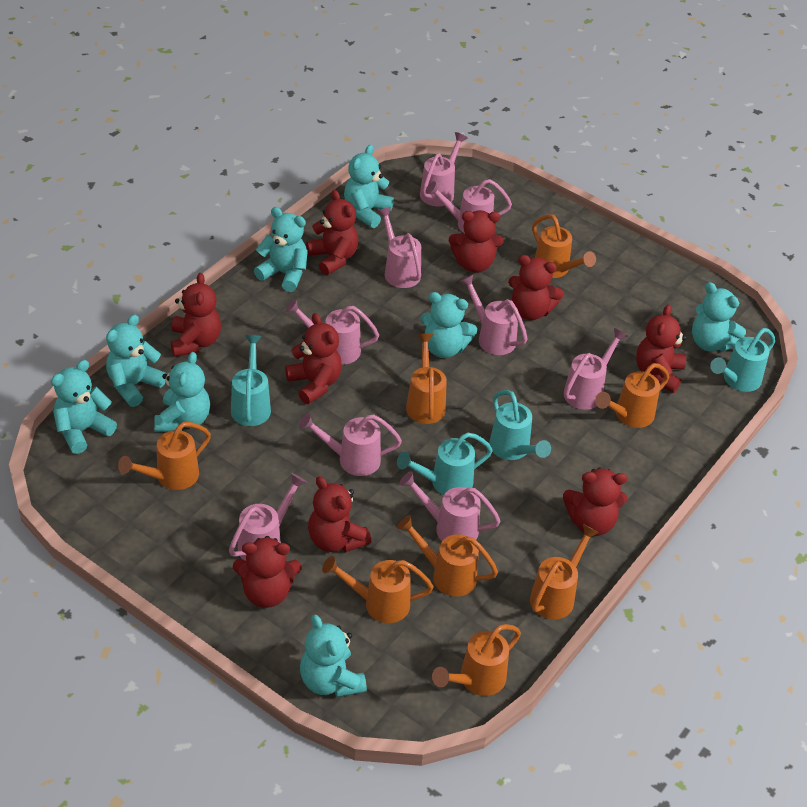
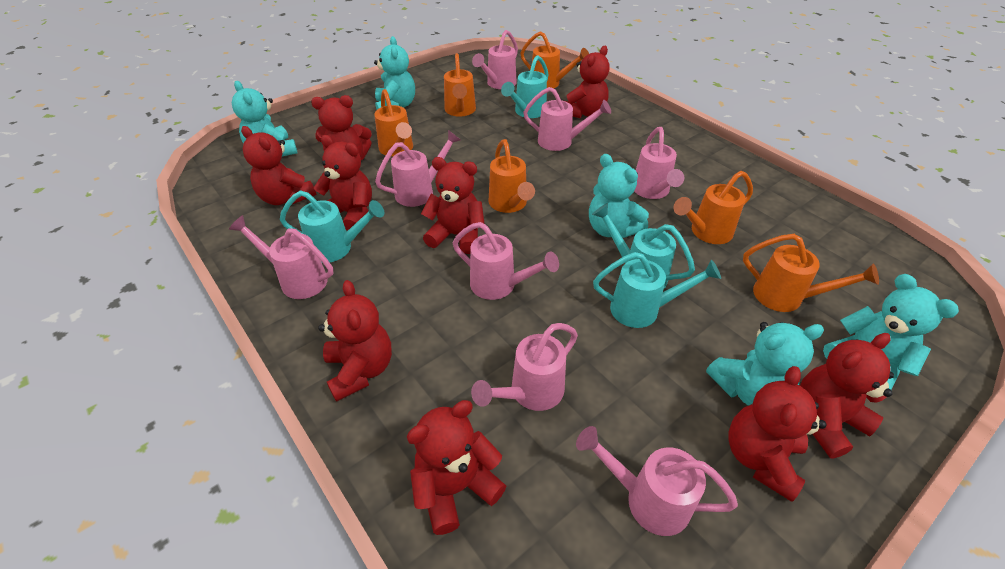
orange watering can: [118,422,211,490] [322,556,434,623] [397,515,498,597] [406,334,447,424] [432,624,521,696] [530,524,599,620] [532,214,596,278] [595,363,669,428] = 8 -> [374,89,413,157] [444,53,476,117] [489,139,535,213] [521,31,589,89] [674,171,753,244] [743,234,879,312] = 6
pink watering can: [229,473,307,561] [285,299,379,365] [299,413,402,476] [377,207,421,288] [399,471,500,541] [420,132,468,207] [425,179,512,233] [460,275,528,355] [564,328,628,410] = 9 -> [229,215,333,299] [375,130,461,207] [453,222,559,300] [471,323,578,411] [472,30,518,89] [523,87,611,151] [576,426,738,536] [634,127,684,199] = 8
turquoise teddy bear: [51,360,117,454] [106,314,166,407] [154,352,210,432] [254,207,308,292] [300,614,367,697] [344,145,394,228] [420,292,477,358] [692,282,746,352] = 8 -> [232,81,297,157] [374,36,415,110] [589,154,649,238] [706,322,824,406] [823,274,959,390] = 5

